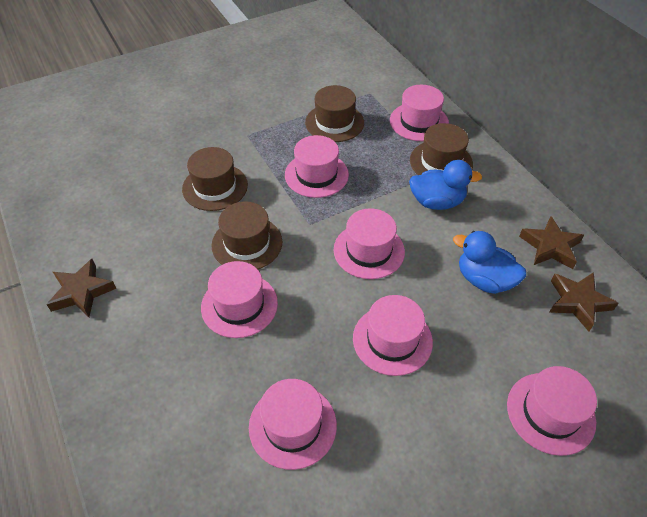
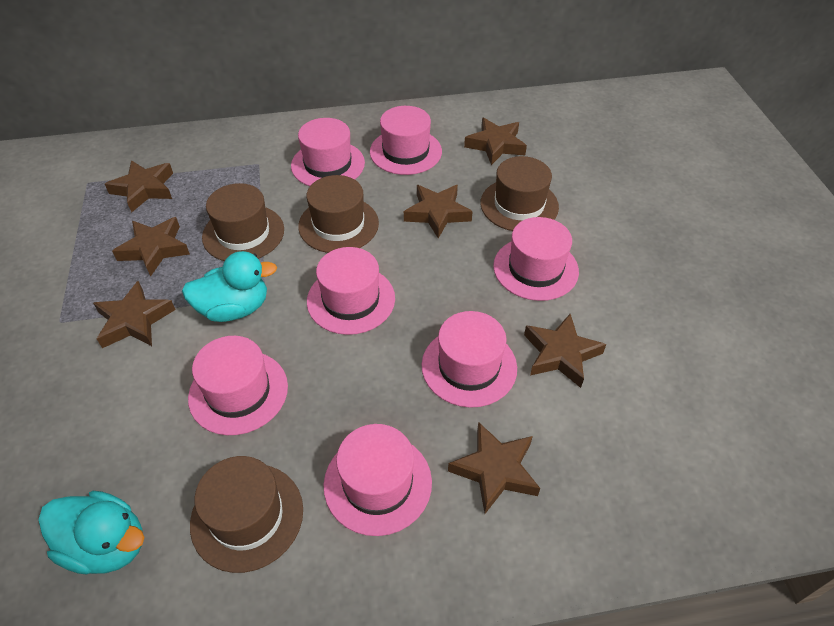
blue duck: [409,160,482,210] [453,231,526,294] = 2 -> none = 0
brown star: [46,259,116,317] [519,216,584,269] [549,272,619,331] = 3 -> [93,281,176,348] [105,160,173,212] [112,217,190,277] [404,185,473,239] [448,422,540,514] [464,118,527,165] [524,314,606,388] = 7
turquoise duck: none = 0 -> [39,491,144,574] [182,251,277,322] = 2

